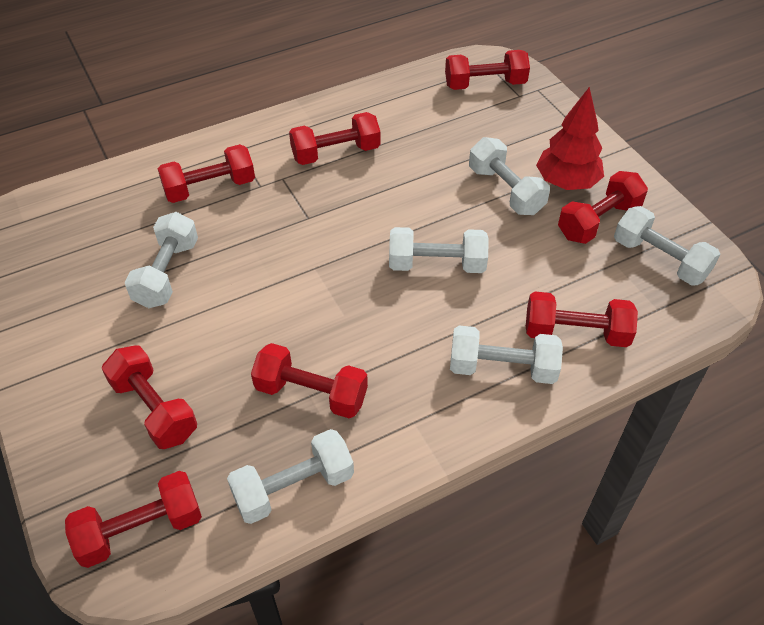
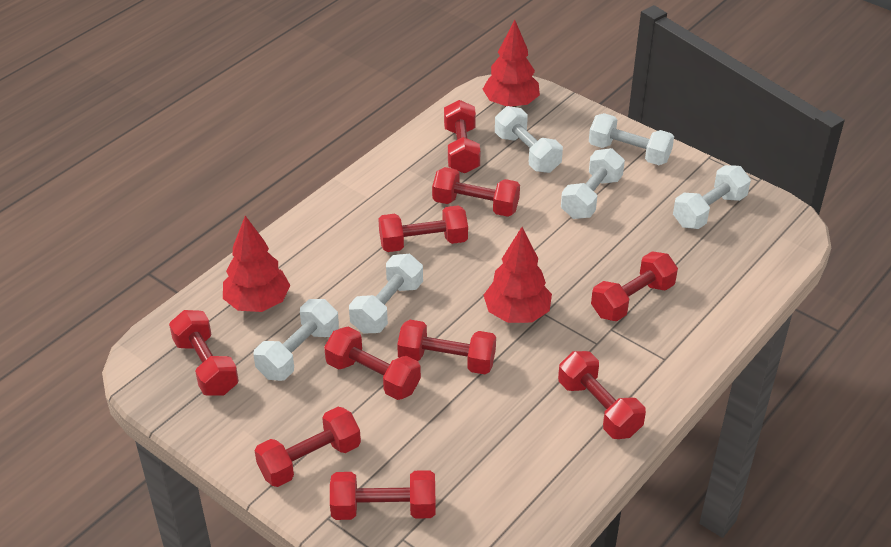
red dumbbell: [65,471,202,568] [102,345,197,449] [158,144,255,203] [251,343,368,418] [289,112,380,165] [445,50,530,90] [526,292,638,347] [558,171,648,244] = 8 -> [169,310,239,396] [255,407,361,487] [324,327,421,400] [330,470,436,520] [378,205,468,252] [397,320,496,374] [432,167,520,217] [444,100,480,174] [558,351,646,439] [591,251,678,321] = 10
red tree: [536,87,604,190] = 1 -> [223,216,291,312] [482,20,540,107] [484,227,552,323] = 3

